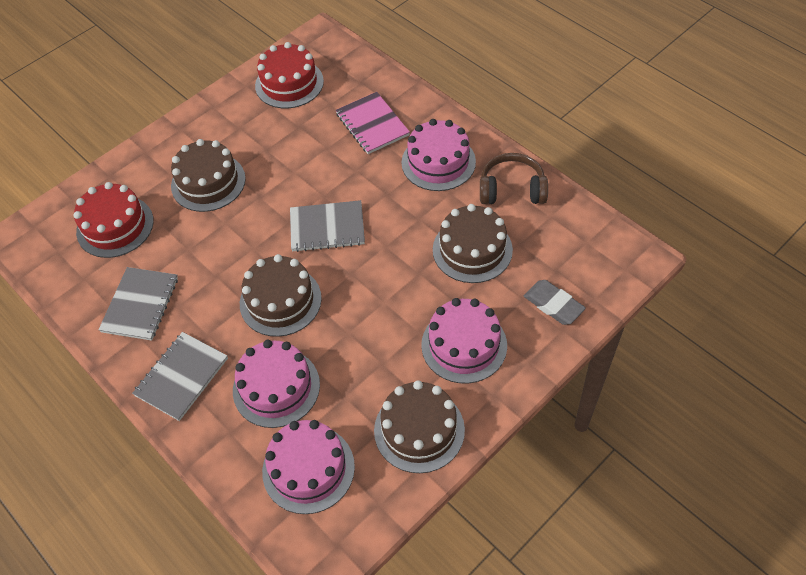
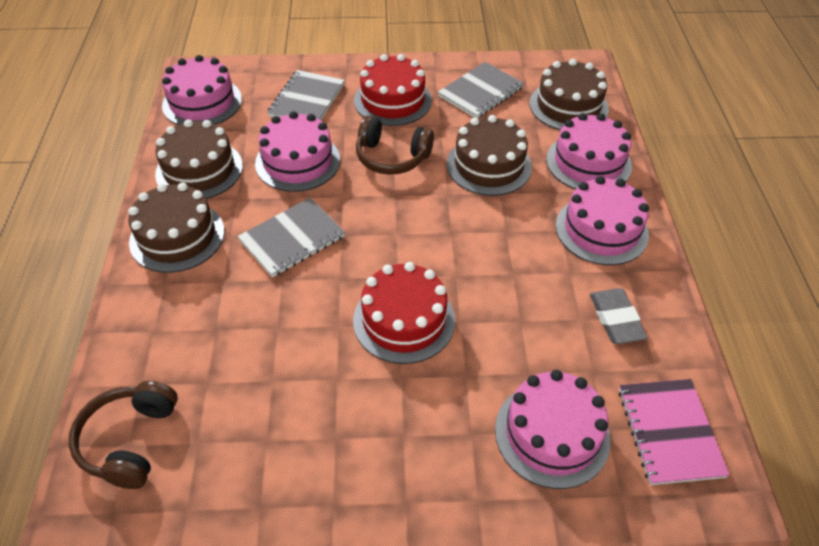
brown headphones: [480,153,548,204] = 1 -> [68,381,178,489] [356,116,434,175] = 2
pink cake: [233,340,320,428] [262,420,355,514] [401,119,476,191] [421,298,507,383] = 4 -> [162,55,242,125] [255,111,340,192] [495,370,610,489] [546,113,632,189] [555,176,649,265] = 5

